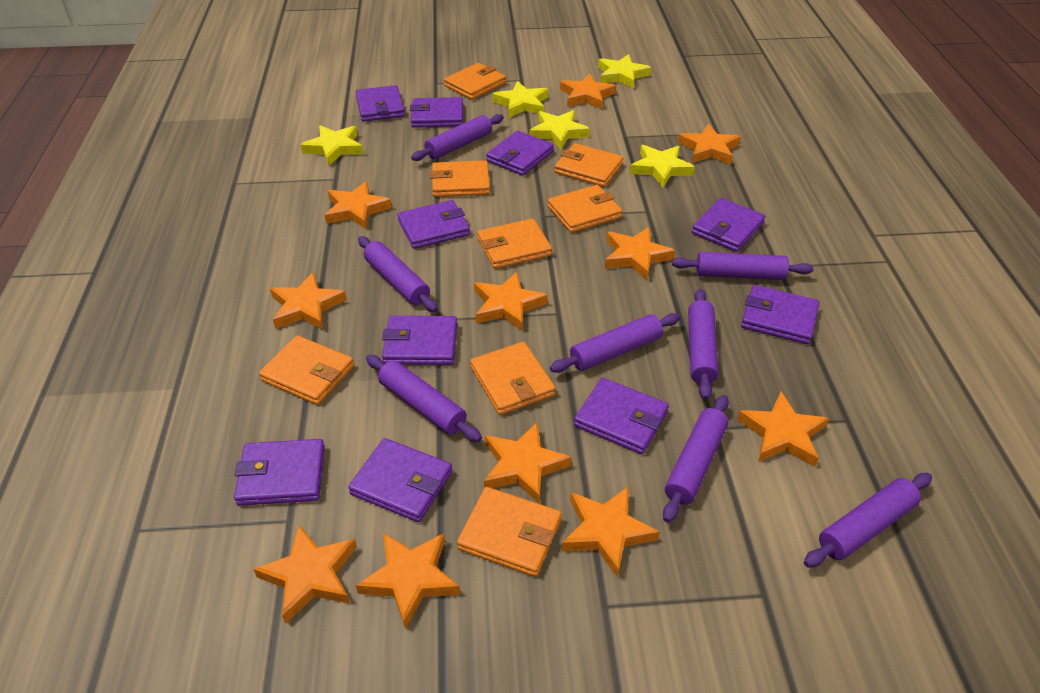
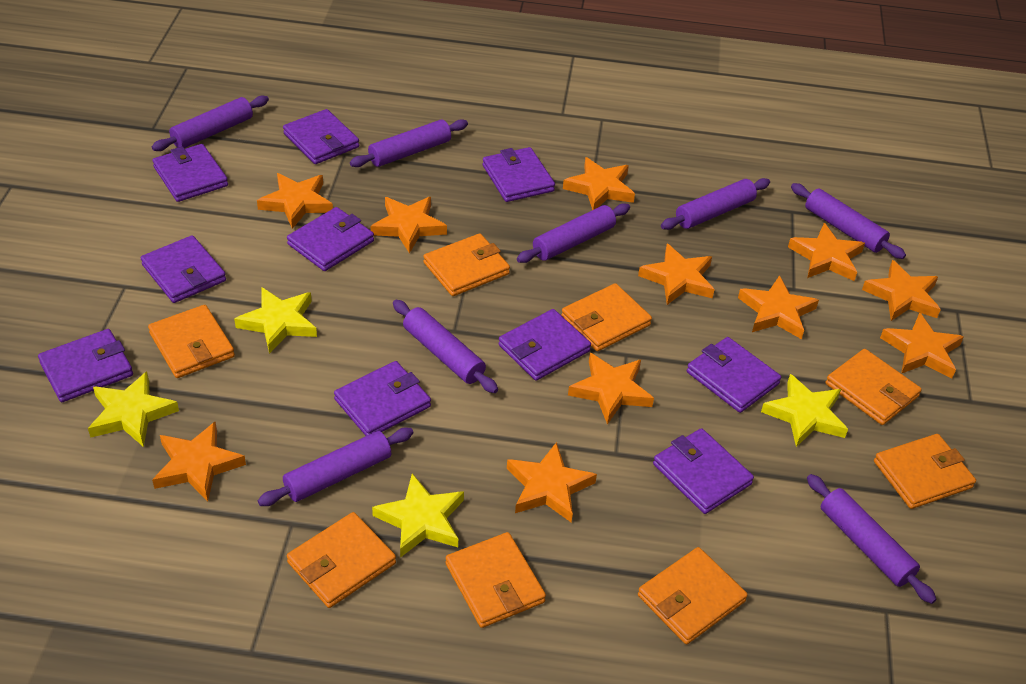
yellow star: [301,125,363,166] [492,81,548,118] [529,110,590,149] [598,54,652,88] [630,145,695,187] = 5 -> [88,371,179,447] [234,287,317,354] [372,473,464,558] [761,374,848,447] = 4

